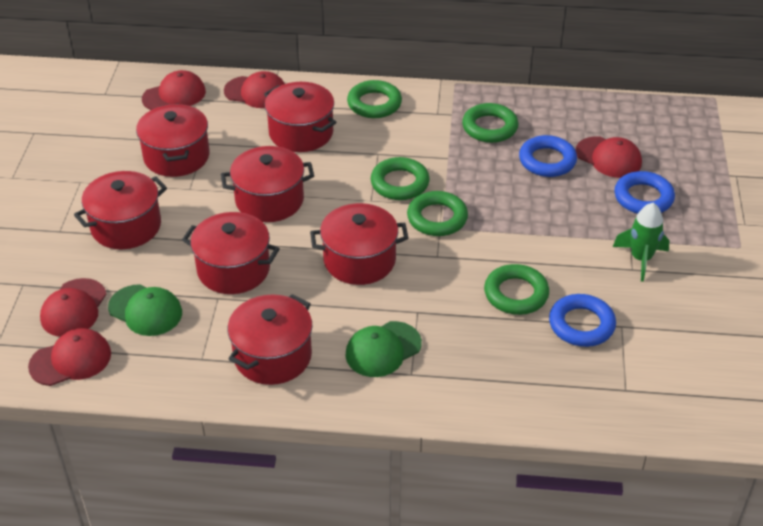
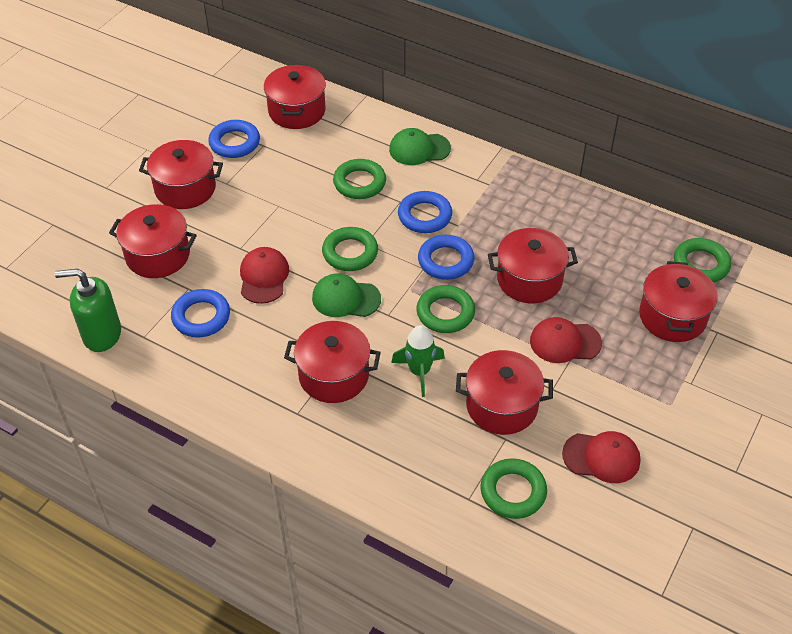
blue ring: [519,135,577,177] [549,294,616,347] [614,171,675,214] = 3 -> [171,289,230,338] [208,120,260,158] [398,191,452,233] [418,235,474,280] = 4
green soap dispenser: none = 0 -> [55,269,121,352] = 1
red cap: [28,328,111,386] [40,278,107,337] [142,70,206,110] [224,71,285,108] [576,136,642,178] = 5 -> [240,247,289,304] [530,317,602,363] [562,431,640,483] = 3

